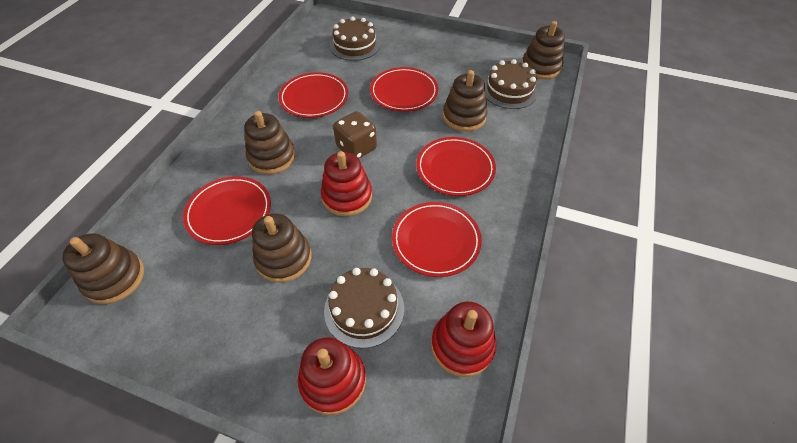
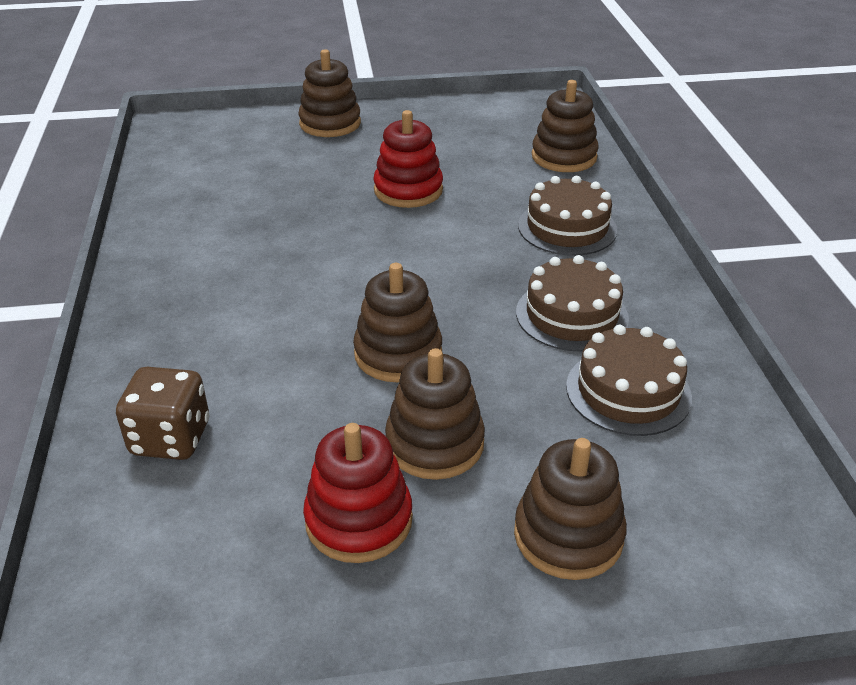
red plate: [183,176,271,245] [279,72,348,118] [370,67,438,112] [392,202,482,277] [416,137,496,196] = 5 -> none = 0
red stacking toy: [298,337,366,415] [321,151,372,216] [431,302,496,377] = 3 -> [303,423,413,563] [373,110,443,208] = 2

